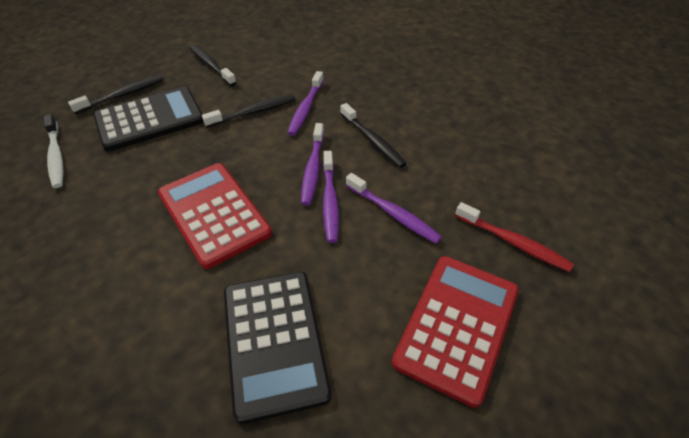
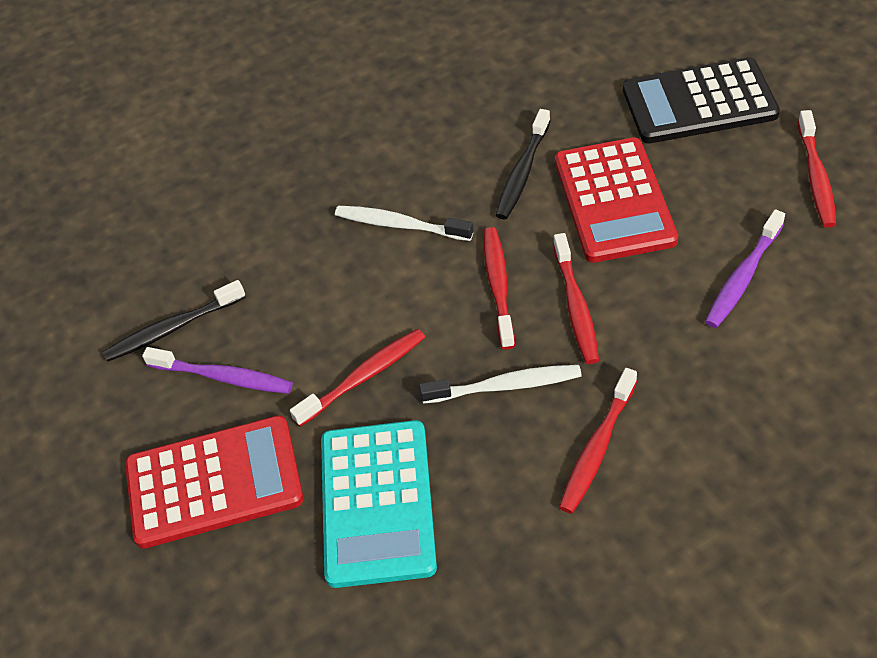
black calculator: [93,87,203,152] [224,272,332,424] = 2 -> [623,57,780,143] = 1
black toothbrush: [68,75,163,114] [189,45,236,86] [202,94,296,128] [340,103,407,168] = 4 -> [103,280,246,362] [496,109,550,219] = 2
purple toothbrush: [287,71,324,136] [301,123,324,206] [323,151,339,243] [346,173,442,244] = 4 -> [142,347,293,394] [705,209,785,328] = 2
red toothbrush: [455,202,574,272] = 1 -> [290,329,425,427] [483,227,515,350] [553,233,599,364] [559,368,637,514] [798,110,836,228] = 5
turquoise calculator: none = 0 -> [321,420,437,588] = 1
white toothbrush: [44,114,63,188] = 1 -> [335,206,473,241] [419,365,582,404] = 2

